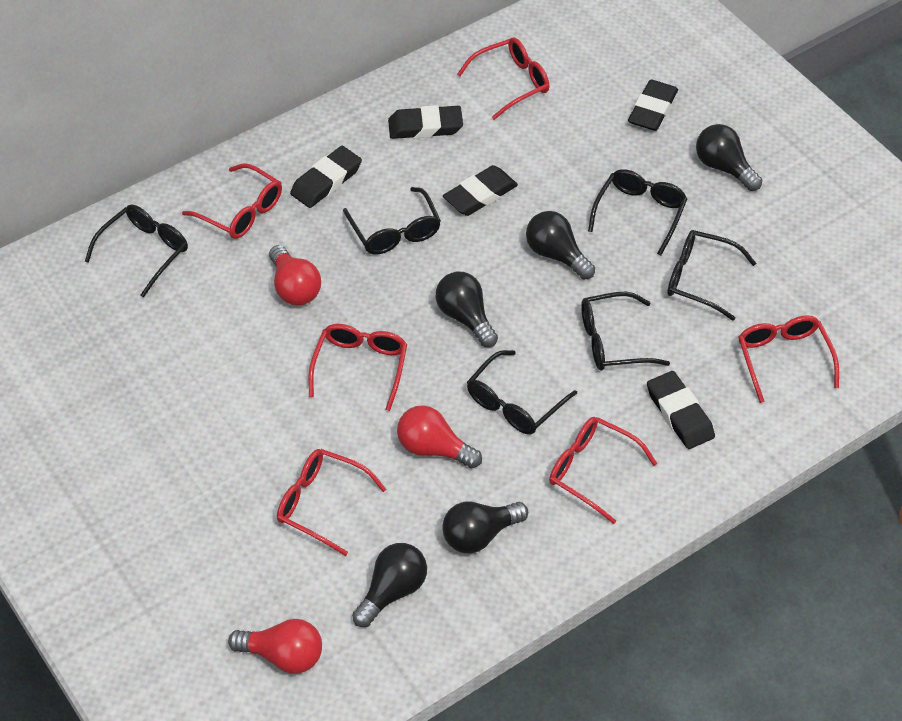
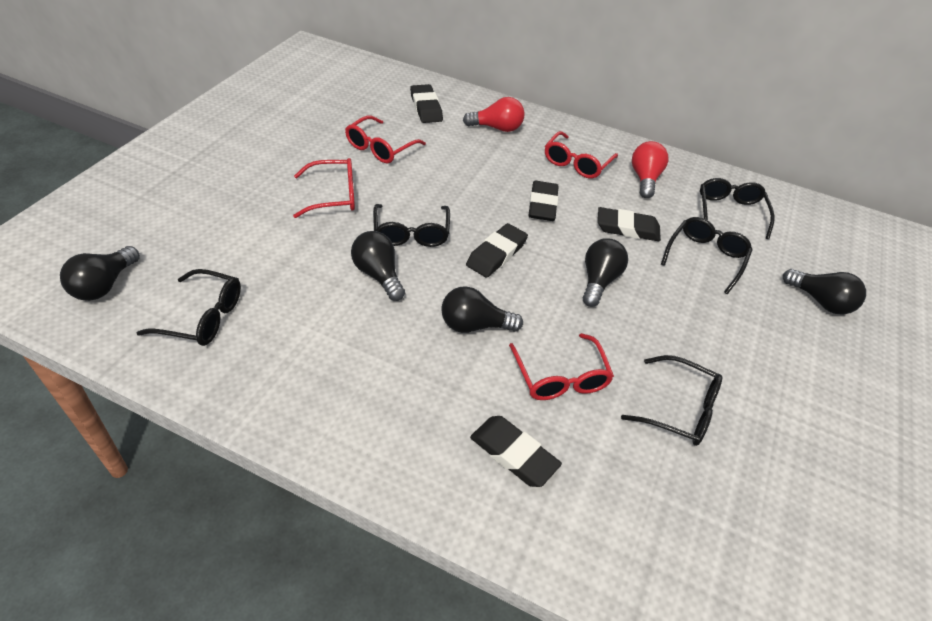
black glasses: [85,204,188,297] [343,187,441,254] [467,350,577,434] [581,292,670,371] [588,169,687,256] [667,230,756,321] = 6 -> [137,269,241,346] [373,204,450,247] [621,355,722,446] [661,217,753,294] [700,178,775,239] = 5
red glasses: [182,163,282,239] [277,449,386,556] [308,324,407,411] [457,38,549,120] [549,417,657,524] [738,315,839,403] = 6 -> [293,158,355,218] [345,116,426,163] [509,333,614,400] [545,131,618,178] = 4
red light bulb: [228,619,322,674] [269,245,321,305] [397,405,482,469] = 3 -> [463,97,524,132] [632,141,668,198] = 2

